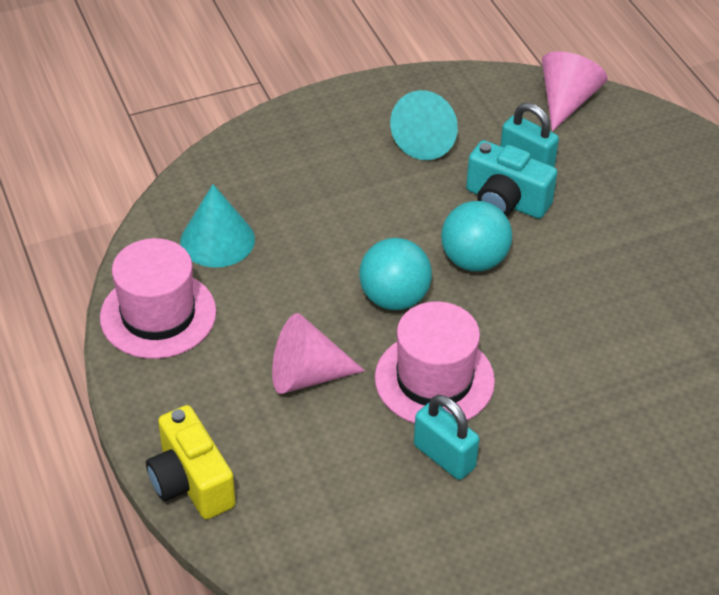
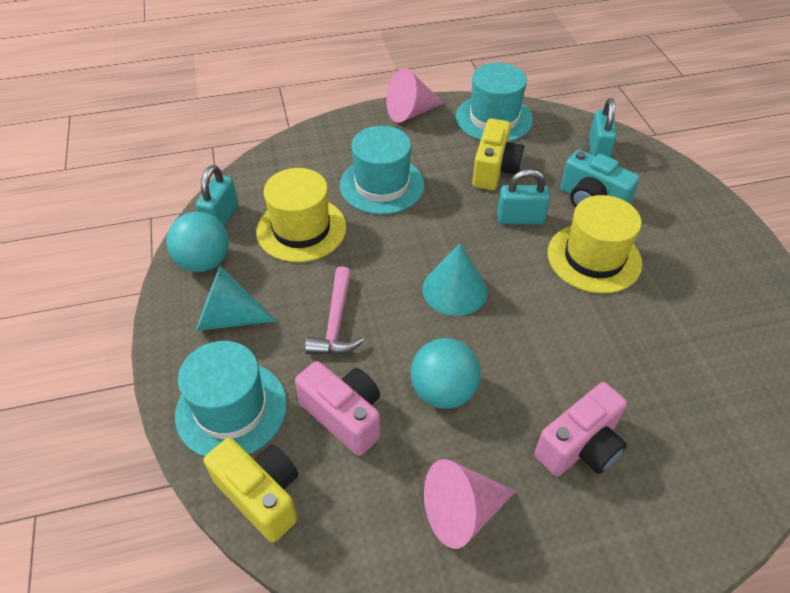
pink camera: none = 0 -> [295,361,380,456] [534,382,627,476] = 2
pink hammer: none = 0 -> [305,266,364,355] = 1
pink hat: [100,238,216,359] [375,302,495,423] = 2 -> none = 0
turquoise hat: none = 0 -> [175,341,287,457] [340,126,424,215] [456,63,533,142] = 3
turquoise padlock: [414,395,479,480] [500,103,559,167] = 2 -> [196,165,238,227] [497,169,550,224] [589,98,617,157] = 3
yellow camera: [146,405,236,519] = 1 -> [204,438,298,543] [472,118,524,190] = 2
yellow hat: none = 0 -> [256,168,346,262] [548,195,642,294] = 2

